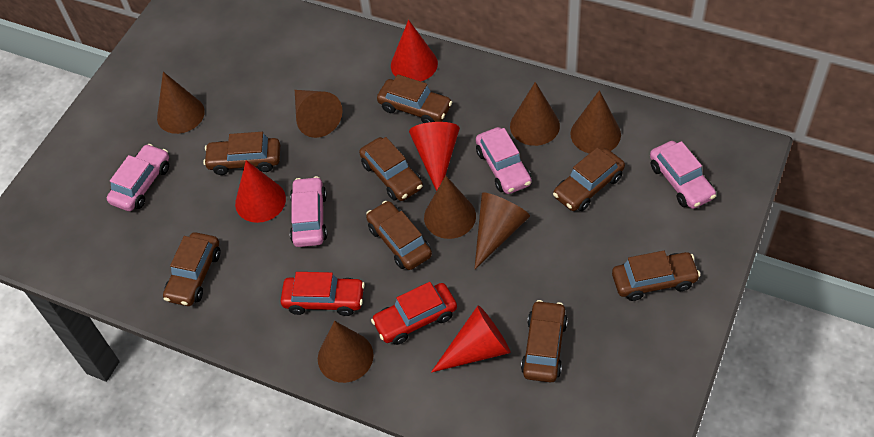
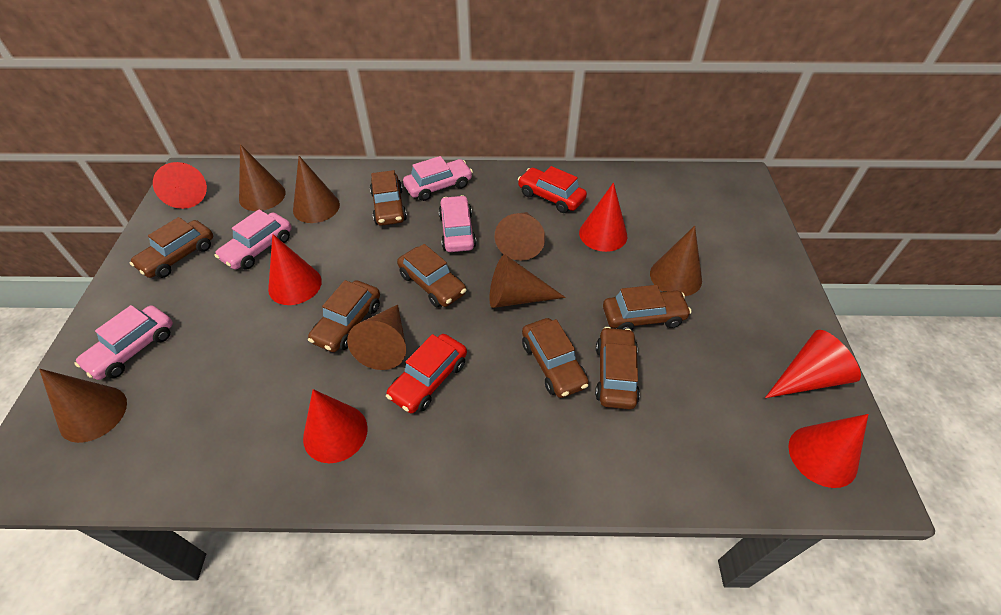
brown car: [163,232,221,306] [203,132,280,175] [359,137,423,201] [366,201,432,270] [377,74,452,123] [521,300,568,383] [553,147,625,211] [612,251,701,301] = 8 -> [129,217,213,278] [308,280,380,352] [370,170,407,226] [397,244,466,307] [522,318,589,398] [595,327,640,409] [603,285,692,330] = 7
red cone: [235,160,286,223] [391,20,438,81] [409,122,460,191] [431,305,511,373] = 4 -> [153,162,207,209] [268,234,322,305] [303,389,368,463] [579,182,627,252] [765,330,861,398] [788,414,868,488] = 6

